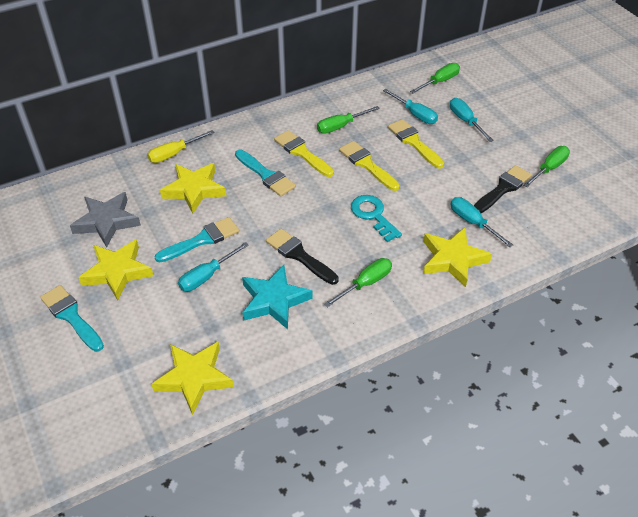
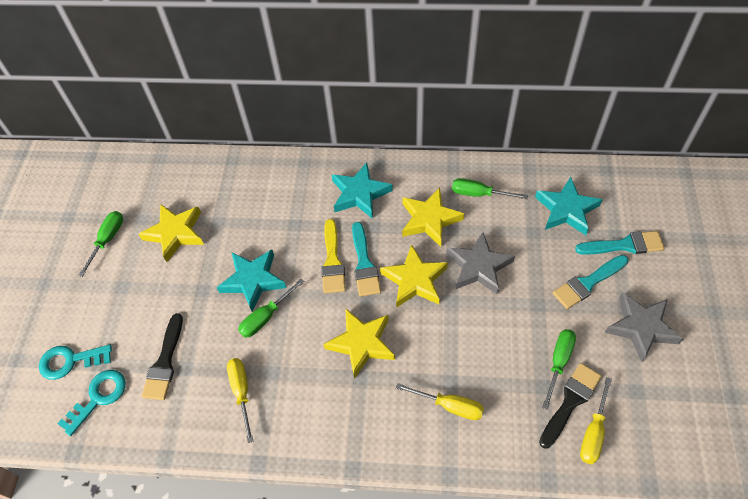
grey star: [70,192,141,247] = 1 -> [447,232,515,295] [605,292,683,363] = 2
turquoise key: [351,195,402,242] = 1 -> [39,345,112,380] [57,370,126,436] = 2
turquoise screwdriver: [178,242,249,292] [383,89,438,124] [450,98,494,142] [450,197,513,247] = 4 -> none = 0
turquoise star: [242,265,313,329] = 1 -> [217,249,286,312] [332,162,393,219] [535,177,603,235] = 3
yellow brush: [274,130,334,177] [339,141,400,191] [388,119,444,169] = 3 -> [321,219,346,293] = 1
yellow screwdriver: [147,130,215,163] = 1 -> [227,358,253,443] [396,383,484,420] [580,377,612,464] = 3

